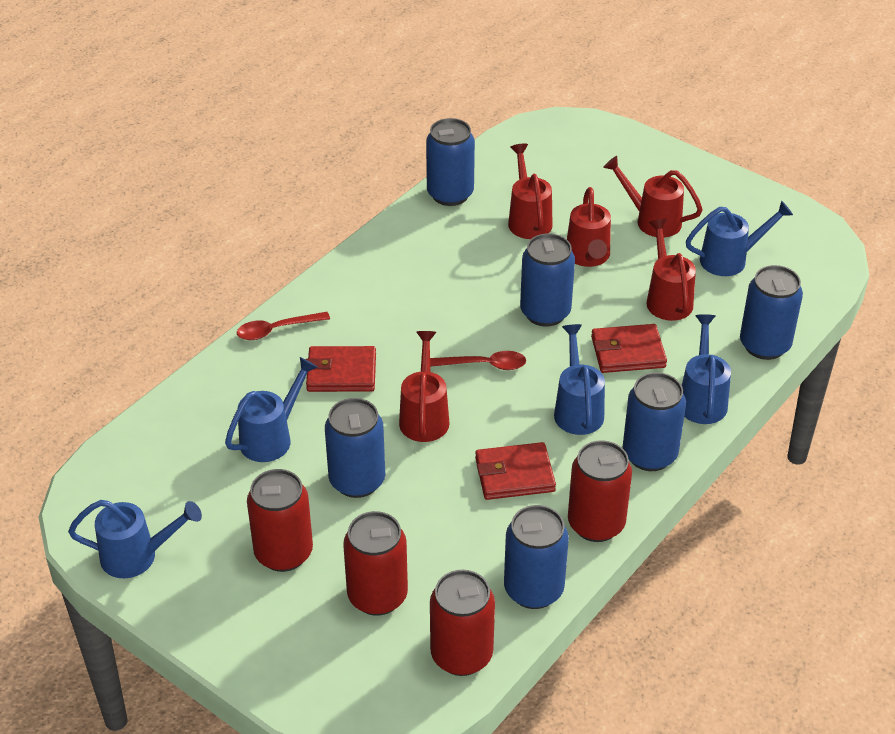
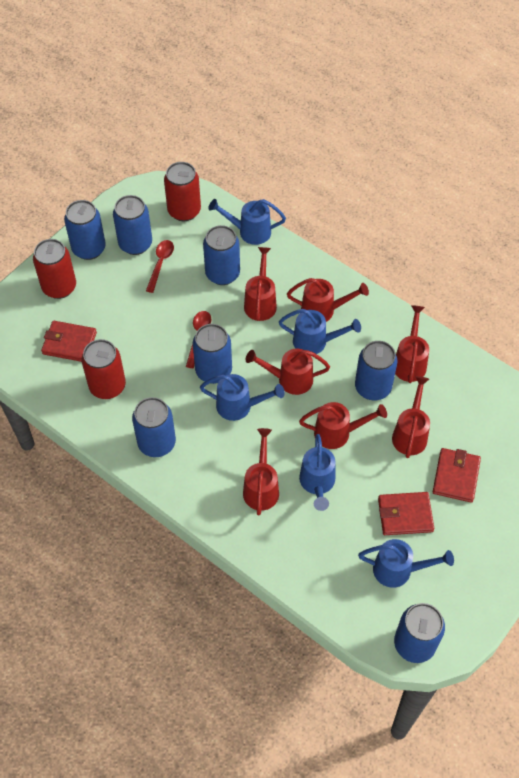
blue can: [325,398,385,498] [426,118,475,206] [504,505,569,609] [520,233,575,327] [623,372,686,471] [740,265,803,360] = 6 -> [64,200,106,260] [113,195,152,255] [132,397,176,457] [193,324,232,384] [203,225,240,285] [355,341,398,400] [394,603,445,663] = 7
red can: [247,469,313,572] [343,511,408,616] [430,570,495,676] [568,440,632,542] = 4 -> [33,239,76,299] [82,339,126,399] [164,162,201,221] = 3
red watering can: [399,331,450,442] [508,143,553,239] [567,187,611,267] [603,156,703,238] [647,219,696,321] = 5 -> [243,428,279,516] [244,247,277,321] [246,348,330,395] [287,278,369,322] [299,402,387,449] [392,376,430,458] [395,305,429,383] = 7

